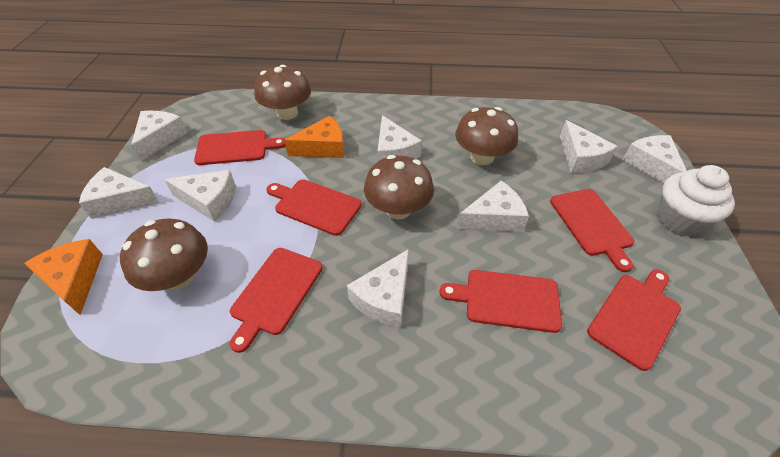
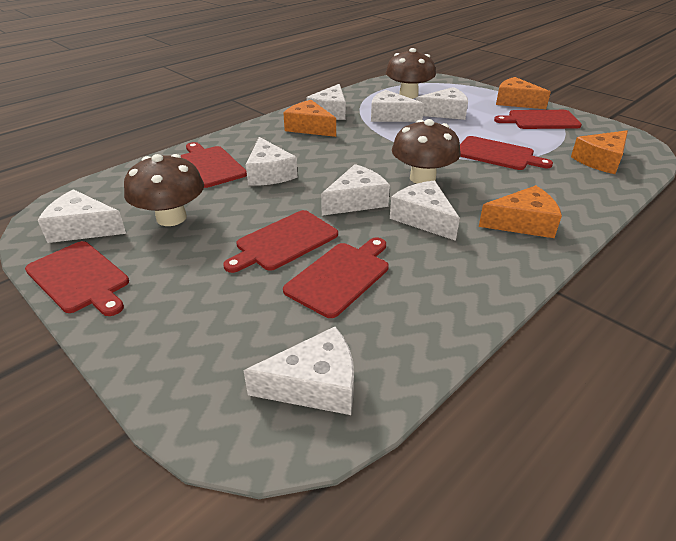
brown mushroom: [120,218,208,291] [254,65,311,120] [364,155,434,219] [455,107,518,165] = 4 -> [124,154,204,226] [386,48,436,99] [392,119,461,184] = 3
orange cheese: [24,239,103,315] [284,116,344,158] = 2 -> [283,100,336,137] [479,185,562,238] [496,77,551,109] [571,130,628,174] = 4
white cupcake: [657,165,735,236] = 1 -> none = 0

